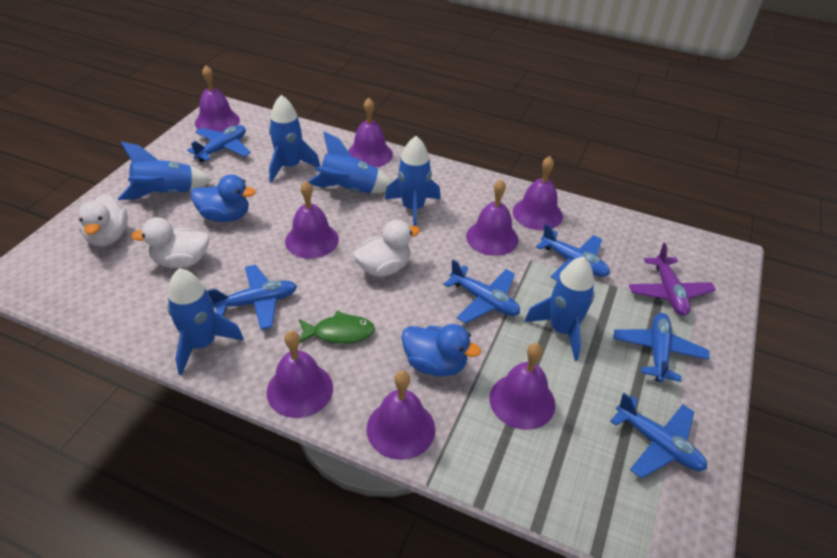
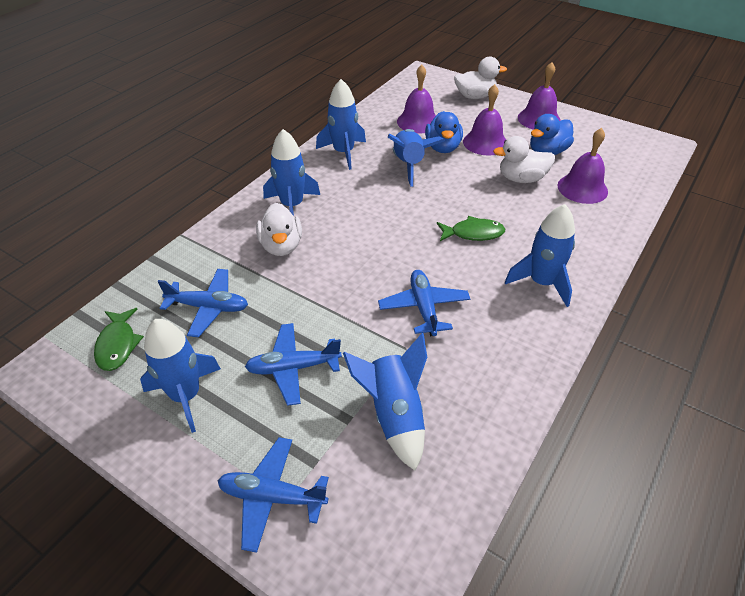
blue plane: [187,125,251,162] [207,265,297,330] [444,260,520,324] [536,224,610,281] [610,393,707,479] [613,313,709,382] = 6 -> [158,269,248,337] [218,437,329,553] [245,323,342,406] [378,270,470,336] = 4
green fish: [299,311,375,344] = 1 -> [94,308,144,371] [437,216,505,241] = 2
purple bell: [195,66,240,132] [266,331,333,418] [285,181,339,259] [348,98,393,167] [366,371,435,460] [466,180,519,256] [489,343,556,430] [513,156,563,230] = 8 -> [397,65,436,133] [463,84,506,156] [518,62,561,130] [557,128,608,204] = 4
purple plane: [629,243,716,316] = 1 -> none = 0

